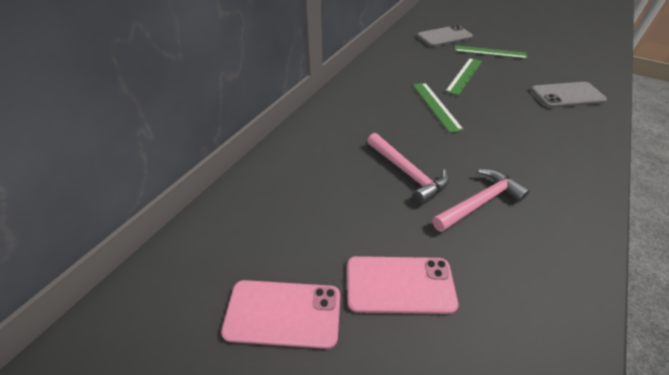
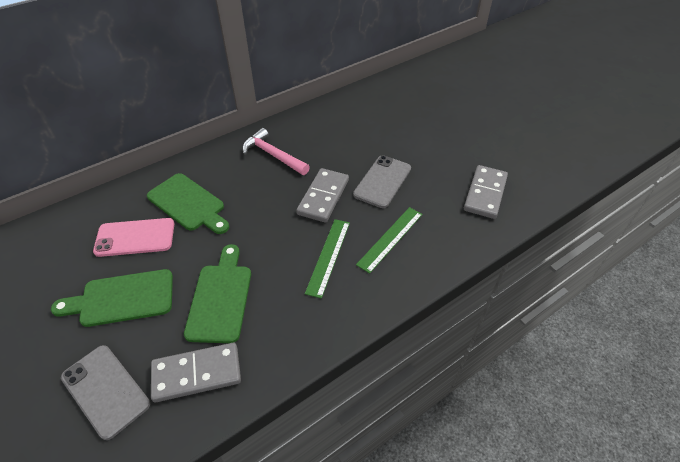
green cutting board: none = 0 -> [51,269,173,327] [147,173,229,234] [184,244,251,343] = 3
green ruler: [413,83,464,133] [445,58,482,96] [455,45,528,59] = 3 -> [305,219,350,299] [356,207,423,274] = 2
grey domino: none = 0 -> [151,343,241,402] [296,168,349,223] [464,165,508,219] = 3
pink hammer: [367,133,449,204] [432,169,530,232] = 2 -> [242,128,310,175] = 1
pink phone: [221,280,340,349] [347,256,458,314] = 2 -> [93,218,174,257] = 1

